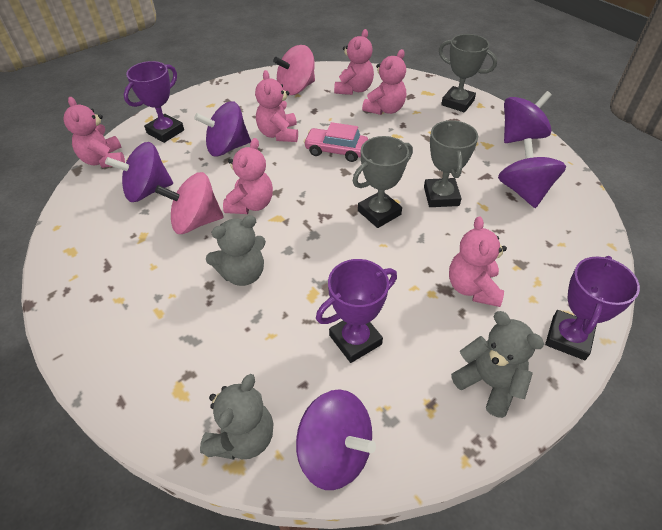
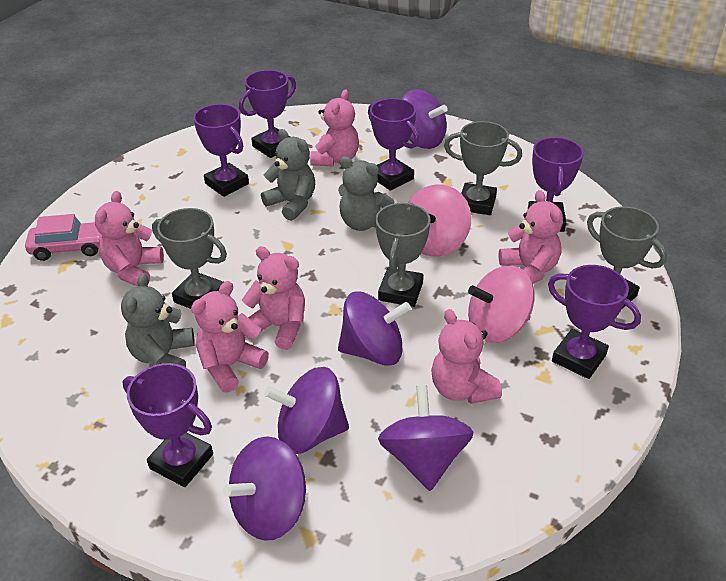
grey trophy: [353,136,413,228] [424,120,478,207] [439,34,497,112] = 3 -> [152,208,227,309] [375,203,431,307] [444,121,522,215] [587,206,667,309] = 4
purple trophy: [124,61,184,143] [316,259,397,363] [545,256,640,360] = 3 -> [123,363,213,487] [193,104,249,197] [239,70,296,158] [368,98,419,191] [528,137,584,232] [548,265,641,379] = 6

